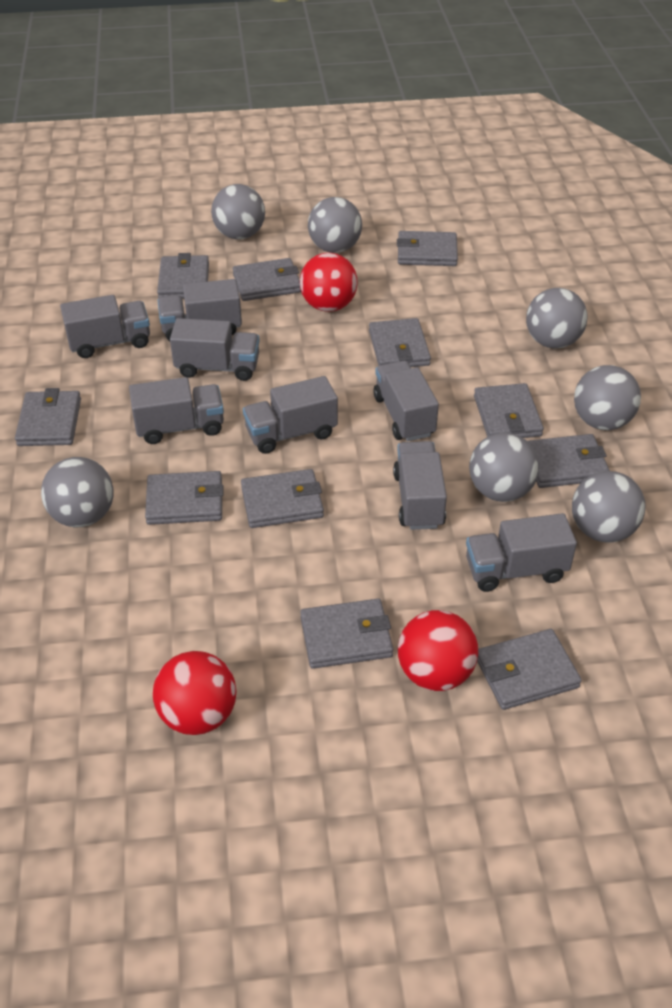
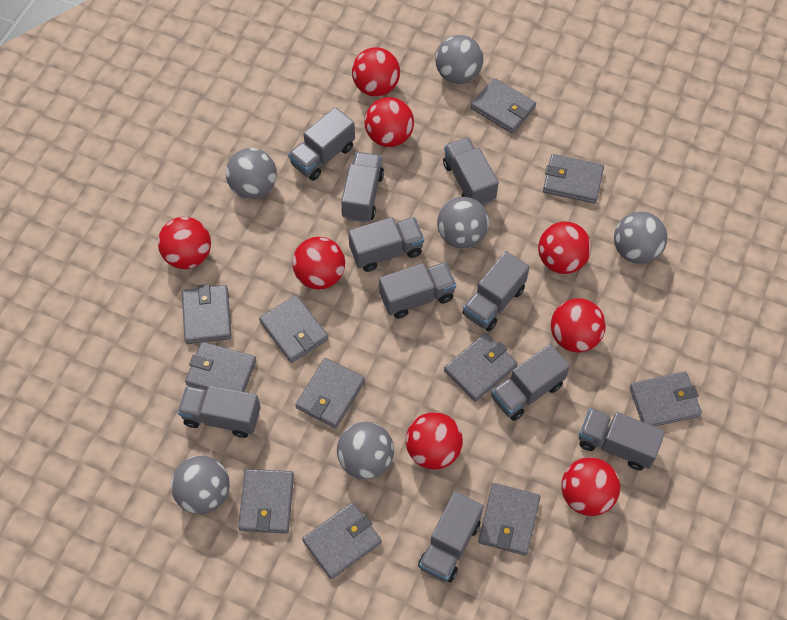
grey ball: [41,457,114,527] [211,184,265,239] [308,197,362,253] [469,433,539,502] [526,288,588,349] [572,471,646,543] [574,365,641,430] = 7 -> [171,455,230,514] [226,148,277,199] [337,422,394,479] [435,35,484,84] [437,197,489,249] [614,212,667,264] = 6
grey truck: [60,295,150,358] [129,377,224,444] [158,279,242,341] [170,318,260,381] [243,376,338,454] [374,361,439,441] [393,441,447,530] [466,513,577,592] = 8 -> [178,385,261,438] [288,107,355,181] [341,152,384,223] [348,217,424,272] [379,262,456,319] [418,491,483,583] [443,137,499,205] [462,251,530,331] [491,344,570,421] [579,408,665,471] = 10
red ball: [153,651,236,735] [300,253,358,312] [398,610,478,691] = 3 -> [158,217,211,269] [292,237,345,290] [352,47,400,97] [365,97,414,147] [406,412,463,470] [538,221,591,274] [551,298,606,353] [561,457,620,516] = 8

